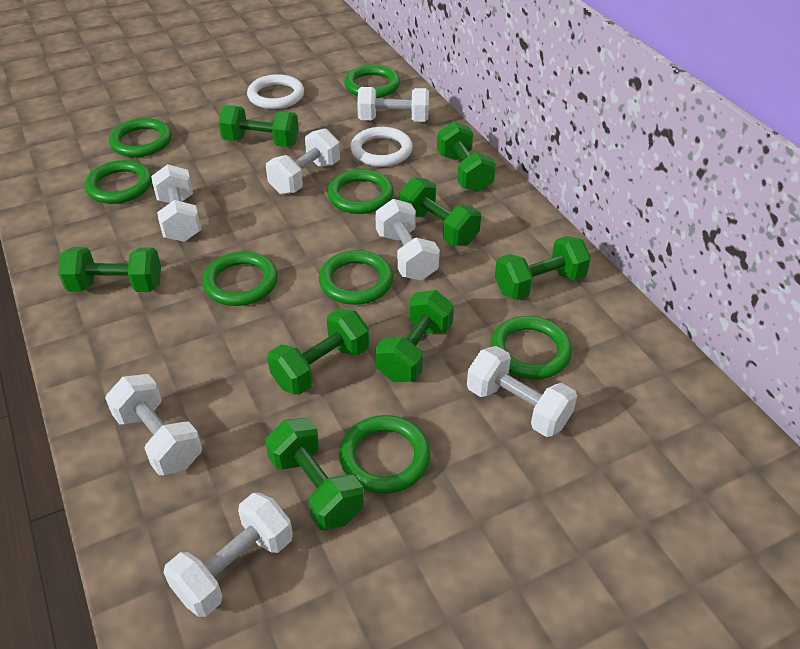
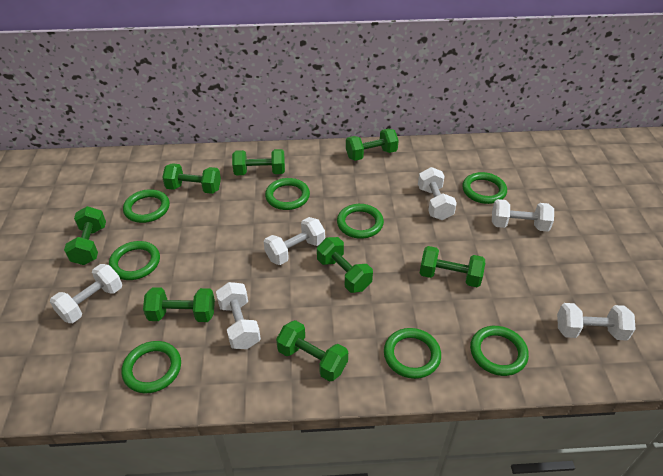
white dumbbell: [105,374,202,475] [151,164,201,242] [163,493,293,617] [266,129,340,195] [357,87,429,122] [375,199,440,280] [467,346,577,437] = 7 -> [50,264,122,323] [216,282,261,349] [264,217,325,265] [418,167,457,220] [492,199,554,232] [557,303,636,340] = 6
white ring: [247,74,304,109] [351,127,413,167] = 2 -> none = 0

